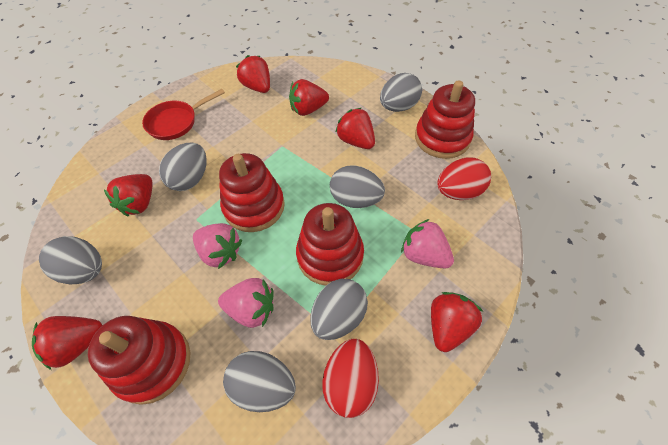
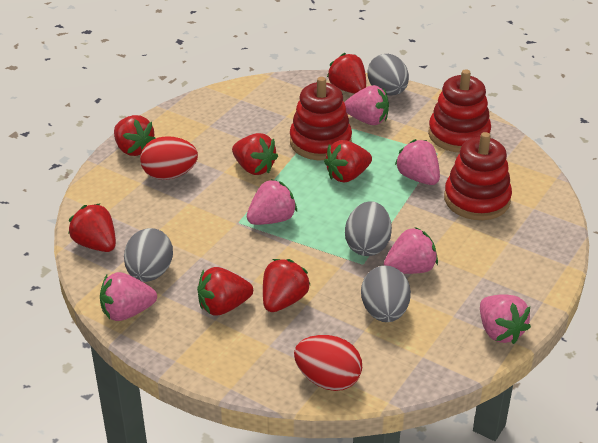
grey egg: [39,236,102,284] [159,142,207,191] [223,351,296,412] [310,279,368,340] [330,165,385,208] [380,73,422,112] = 6 -> [124,228,173,282] [345,201,392,256] [361,265,411,322] [367,54,409,96] = 4
pink strawberry: [193,223,242,269] [218,278,274,328] [401,219,454,268] = 3 -> [100,272,157,321] [247,179,297,225] [344,85,389,125] [384,227,438,274] [395,139,440,185] [480,294,531,344] = 6
red pan: [142,89,225,140] = 1 -> none = 0
red stacking toy: [88,316,191,405] [219,153,285,232] [296,203,364,286] [415,80,475,159] = 4 -> [290,77,352,160] [428,69,491,153] [444,132,512,220] = 3
red strawberry: [32,316,102,370] [104,174,152,216] [236,55,270,93] [289,79,329,116] [335,108,375,149] [431,292,483,352] = 6 -> [68,203,116,252] [114,115,156,156] [197,267,253,316] [232,133,278,175] [263,259,310,312] [324,140,372,183] [327,53,366,94] = 7

